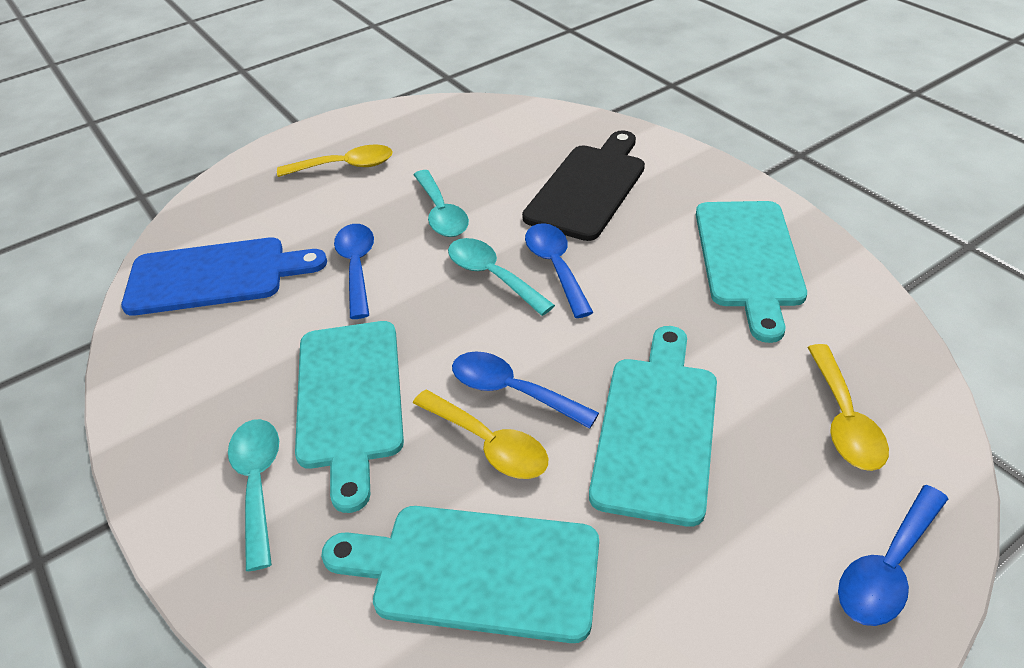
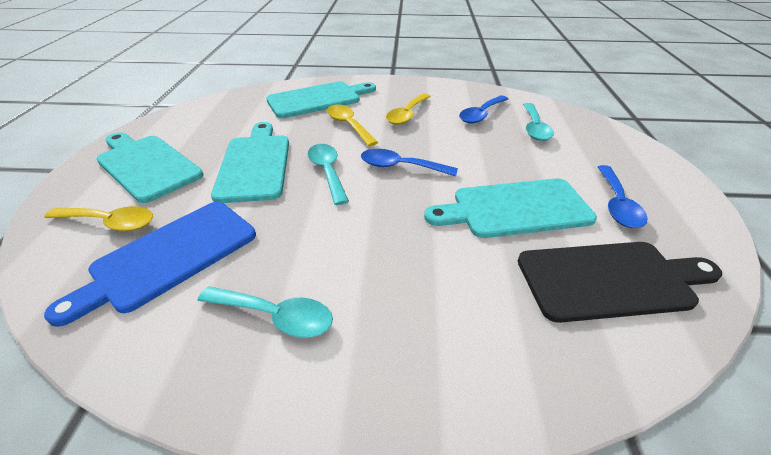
blue spoon: [334,224,374,319] [452,352,599,429] [525,223,594,318] [838,485,948,626] = 4 -> [361,149,458,176] [459,96,508,124] [598,165,648,228] = 3

